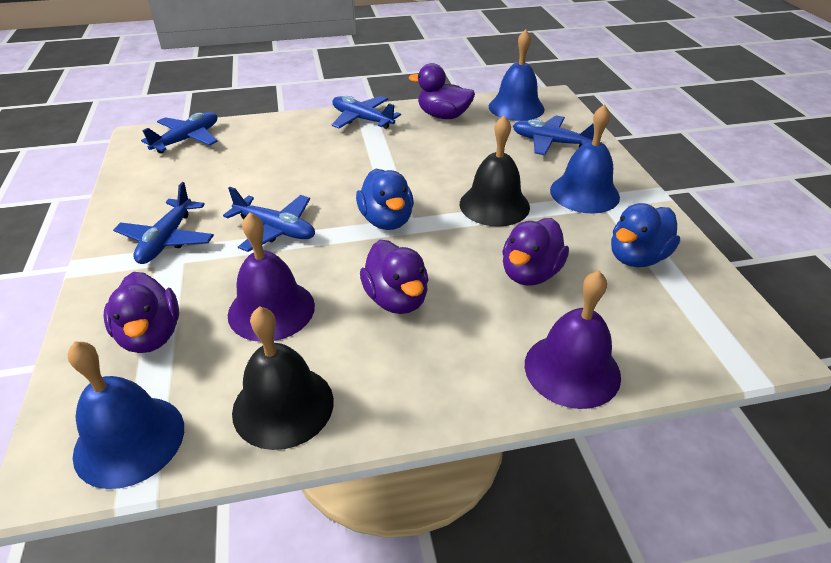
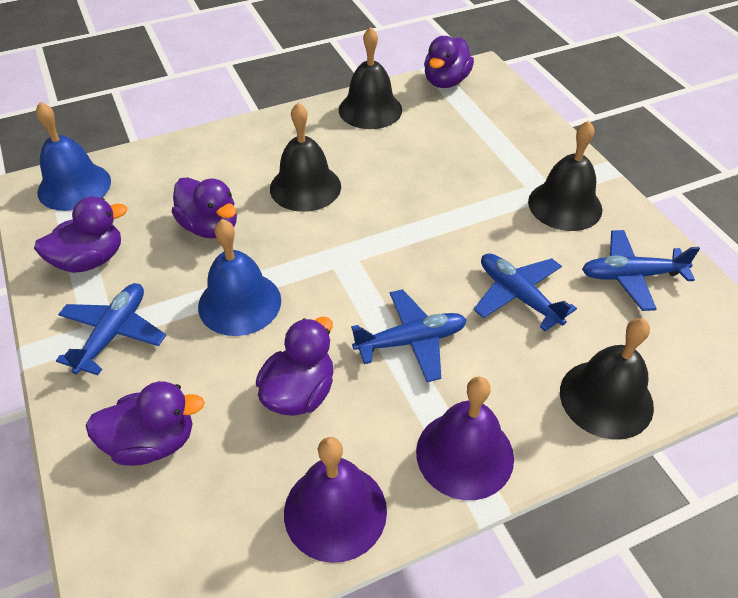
black bell: [232,306,334,450] [460,115,530,227] = 2 -> [270,103,341,212] [339,27,402,129] [528,120,603,231] [560,318,654,440] = 4
blue bell: [68,341,184,489] [489,29,545,121] [550,104,620,213] = 3 -> [36,102,111,211] [198,219,281,336] = 2
blue duck: [356,169,414,230] [611,203,680,267] = 2 -> none = 0
blue plane: [113,182,214,264] [141,112,218,153] [223,187,315,252] [332,96,401,129] [513,115,594,155] = 5 -> [56,283,166,375] [351,289,467,382] [474,253,577,331] [582,230,700,311] = 4
purple duck: [103,272,179,353] [360,240,429,314] [409,63,475,119] [502,218,569,286] = 4 -> [34,196,127,273] [85,381,205,466] [172,177,237,239] [256,316,333,416] [424,36,474,88] = 5

